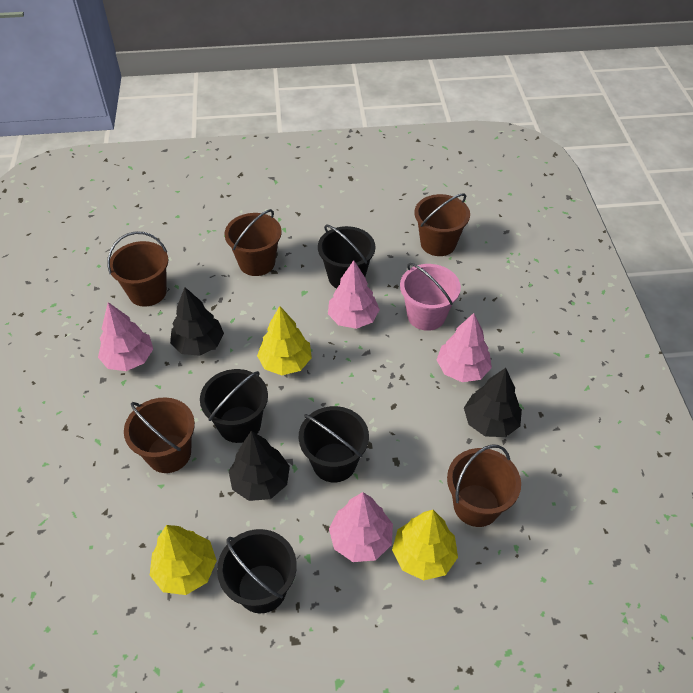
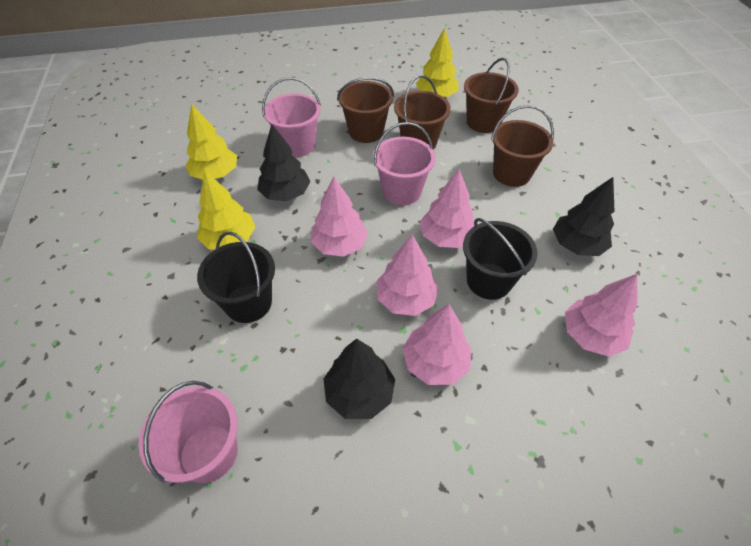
black bucket: [200,369,268,443] [217,529,297,613] [299,406,369,482] [318,224,375,288] = 4 -> [197,231,275,323] [463,218,538,300] = 2
brown bucket: [107,231,168,307] [124,397,195,473] [224,209,282,276] [414,193,470,256] [447,444,521,527] = 5 -> [337,77,394,143] [394,75,451,150] [464,58,519,133] [491,105,554,187] = 4
pink bucket: [400,263,461,331] = 1 -> [139,381,238,483] [262,77,321,157] [373,122,435,205] = 3
pink tree: [98,302,153,371] [328,260,380,329] [329,492,393,562] [437,313,492,382] = 4 -> [311,177,368,257] [376,234,439,316] [402,304,471,385] [420,169,474,248] [565,274,638,357] = 5

